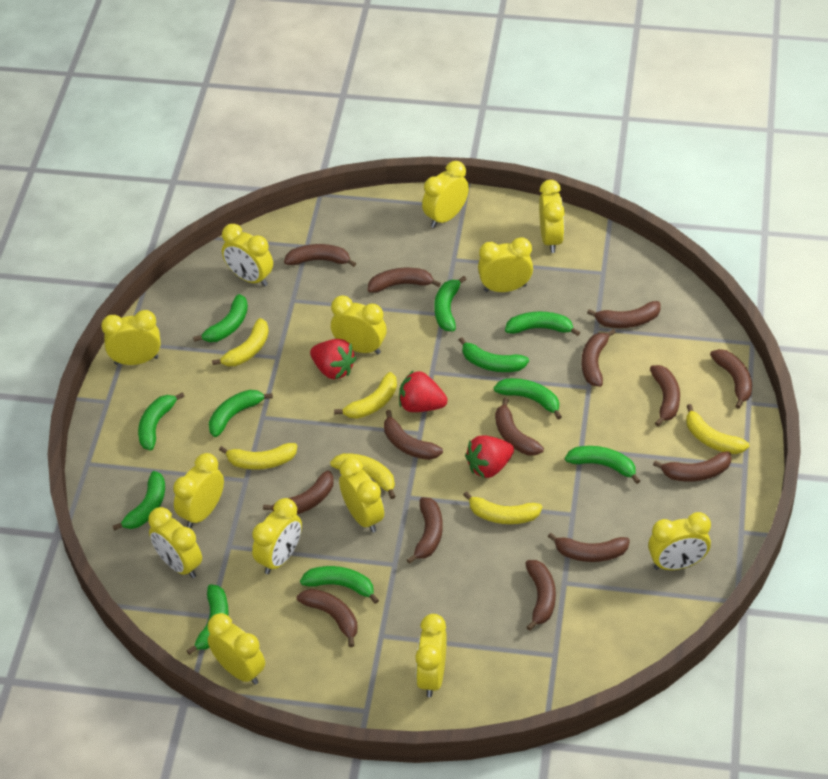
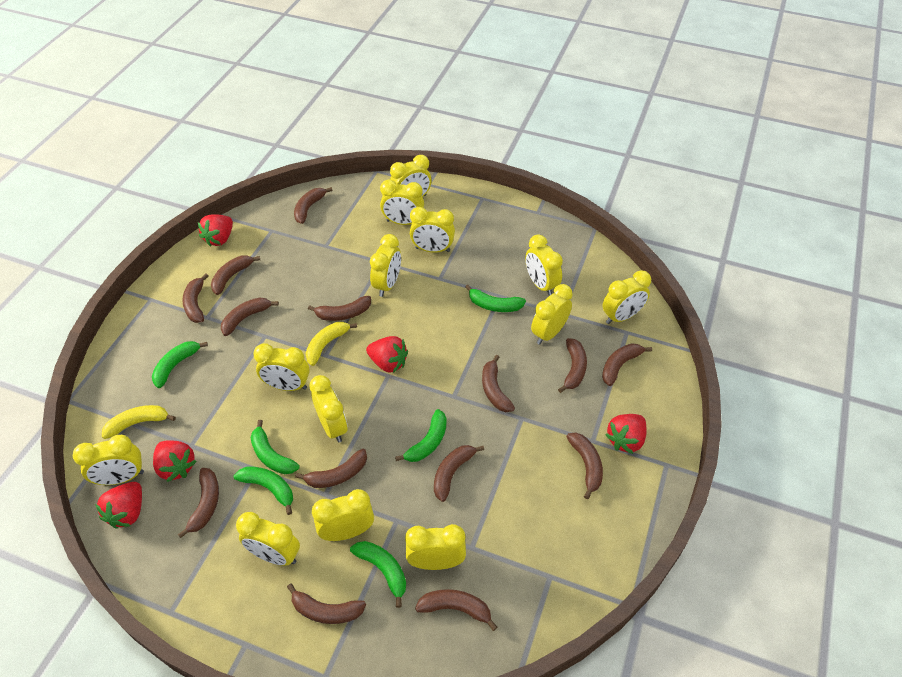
green banana: [113,471,165,531] [138,392,185,451] [186,584,229,655] [193,294,248,342] [209,390,273,437] [300,566,379,604] [434,276,467,331] [459,337,529,372] [494,378,562,419] [505,312,580,336] [565,446,640,484] = 11 -> [152,341,208,388] [234,467,293,515] [251,420,300,474] [350,541,406,608] [395,409,447,462] [465,284,526,312] = 6
red strawberry: [310,339,356,379] [399,370,447,412] [465,436,514,478] = 3 -> [95,482,142,529] [153,440,197,482] [198,214,233,247] [366,336,408,373] [605,414,647,454] = 5
yellow banana: [212,318,269,366] [219,443,297,470] [330,453,396,499] [334,372,397,419] [463,491,542,524] [686,404,749,454] = 6 -> [102,405,176,439] [306,322,357,366] = 2

